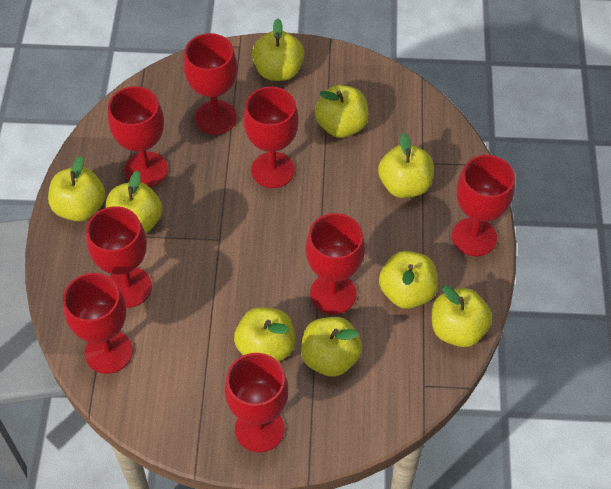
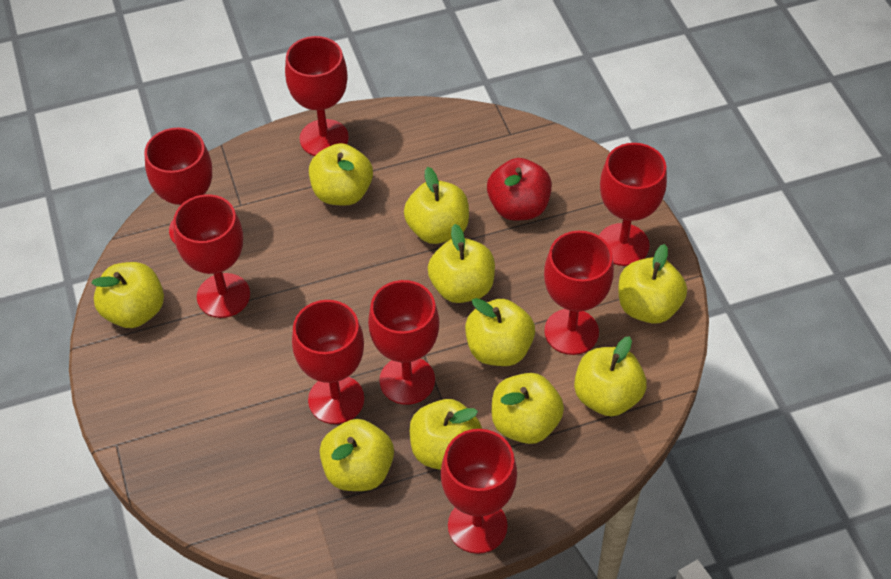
red apple: none = 0 -> [487,158,552,221] = 1
yellow apple: [48,156,106,221] [105,170,162,234] [234,307,295,362] [252,18,304,81] [301,317,362,377] [315,85,368,138] [378,133,434,198] [379,251,438,309] [432,285,492,347] = 9 -> [91,262,164,328] [309,143,373,206] [320,419,394,491] [404,167,469,244] [410,399,482,470] [428,224,495,303] [465,298,535,366] [492,373,564,444] [574,336,647,416] [619,244,687,324] = 10

